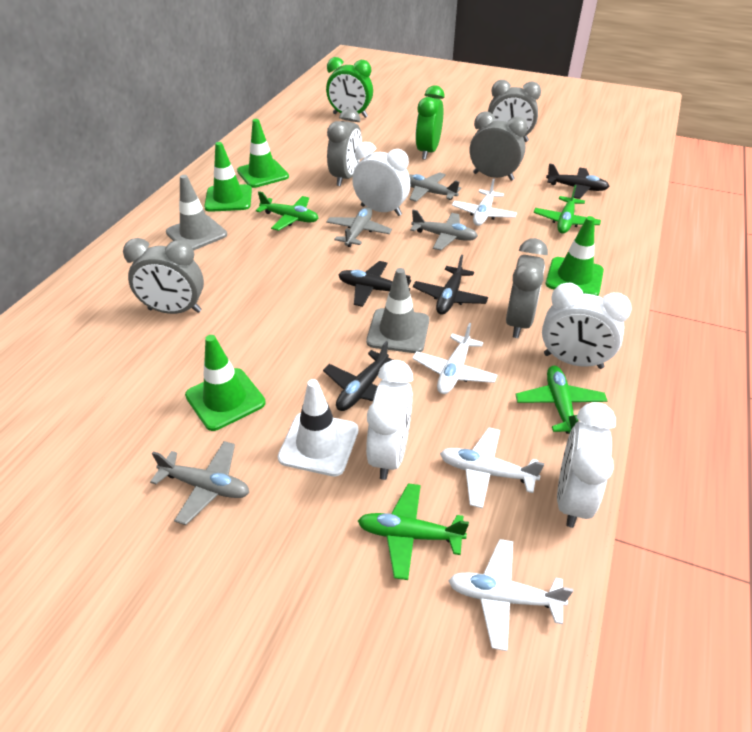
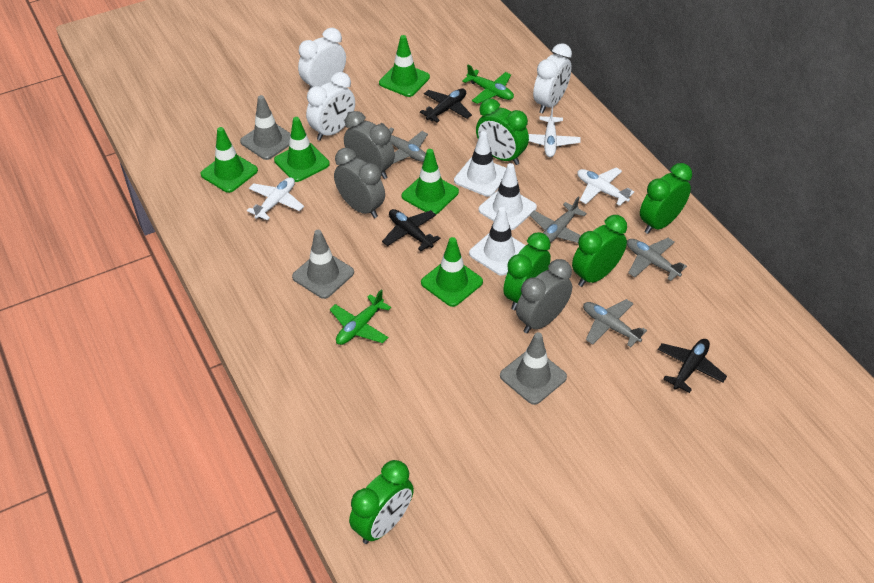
black plane: [323,341,393,411] [339,261,411,307] [413,255,488,315] [546,164,610,199] = 4 -> [382,209,440,251] [420,88,472,122] [658,339,727,393] = 3
green clock: [326,57,373,118] [415,85,444,160] = 2 -> [349,460,414,544] [476,98,529,165] [503,232,551,310] [572,215,627,287] [640,163,692,234] = 5
green plane: [256,191,318,231] [358,483,469,580] [515,366,607,434] [534,185,601,234] = 4 -> [330,289,391,345] [462,64,514,104] = 2
green traffic cone: [185,335,266,431] [204,142,252,212] [237,119,289,188] [546,216,604,296] = 4 -> [200,127,258,193] [274,117,330,182] [379,35,430,97] [402,149,459,214] [421,237,483,307] = 5
grey clock: [123,238,204,314] [327,108,362,186] [470,111,527,181] [488,80,541,142] [506,238,548,338] = 5 -> [334,148,385,218] [344,111,395,179] [516,259,572,333] = 3
grey traffic cone: [166,175,227,251] [366,268,429,353] = 2 -> [240,95,291,160] [292,230,354,299] [500,332,567,405] = 3
white clock: [352,142,410,216] [366,360,413,480] [542,283,632,369] [557,402,616,528] = 4 -> [298,28,346,90] [306,72,355,141] [533,43,572,113] = 3
white plane: [412,323,497,394] [440,428,544,508] [448,539,573,651] [452,178,517,226] = 4 -> [247,177,304,220] [529,106,581,157] [577,168,634,206] = 3
white traffic cone: [278,379,358,476] = 1 -> [454,131,506,197] [469,207,526,276] [479,163,537,230] = 3

